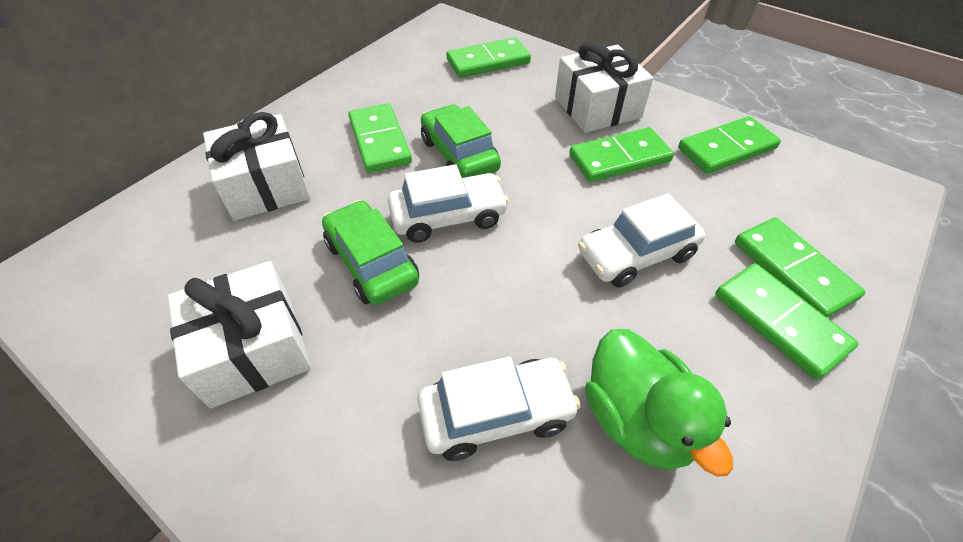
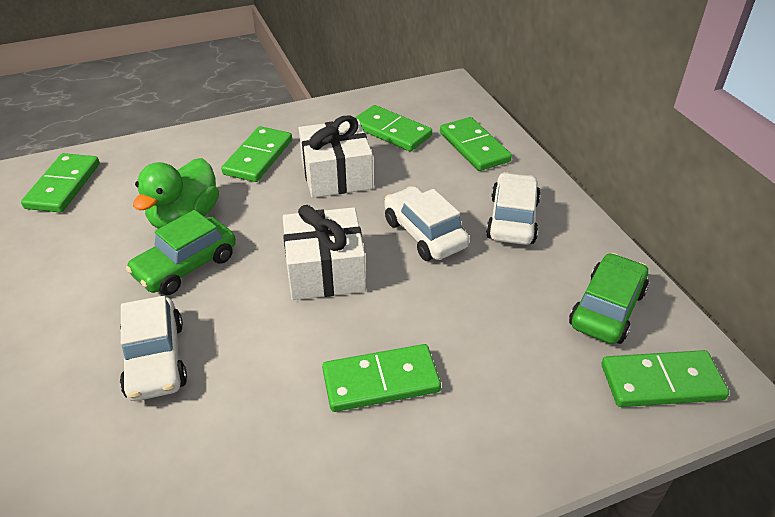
white gift: [168,261,311,409] [203,112,310,221] [555,41,654,133] = 3 -> [283,205,366,300] [299,115,373,198] = 2

